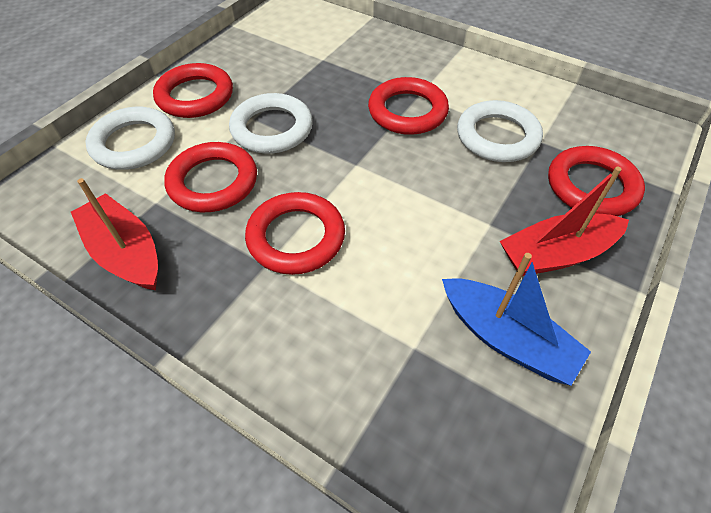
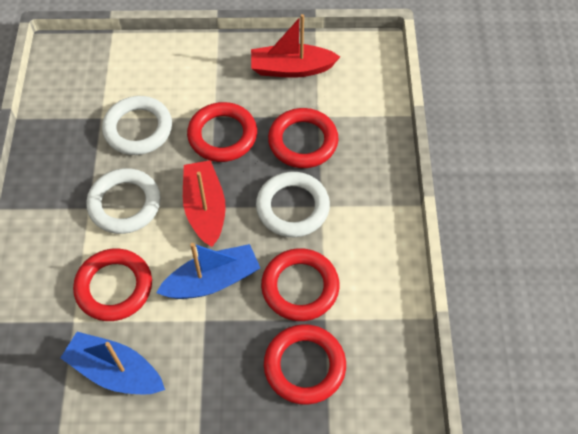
blue boat: [442,253,591,386] = 1 -> [60,332,165,395] [156,243,260,299] = 2

